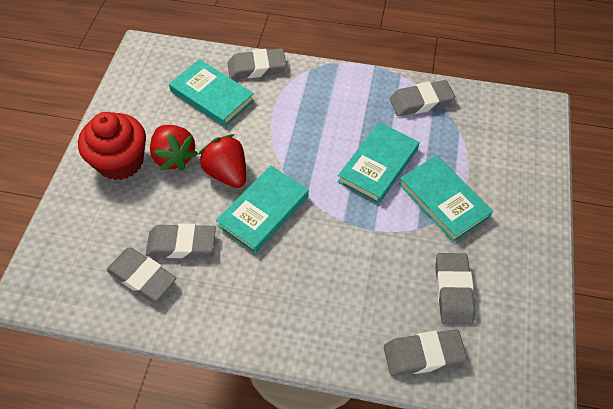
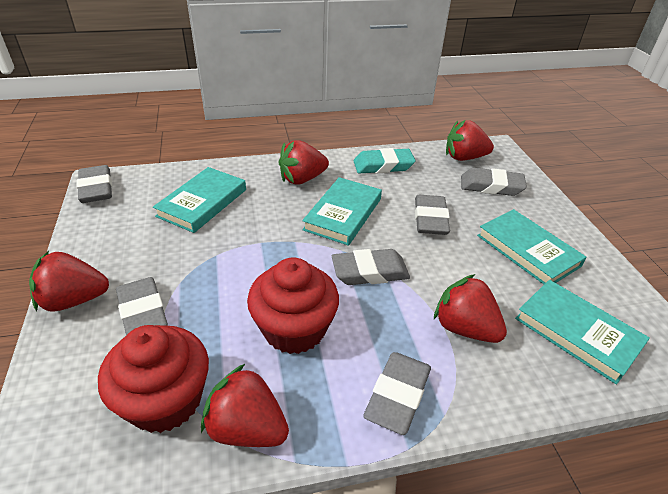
red cupcake: [78,112,146,180] = 1 -> [98,325,209,433] [247,257,339,354] = 2
red strawberry: [150,125,198,171] [199,134,246,188] = 2 -> [29,251,109,312] [201,364,289,447] [279,140,329,185] [434,274,507,343] [446,120,494,161] = 5
turquoise eraser: none = 0 -> [354,148,415,174] = 1

